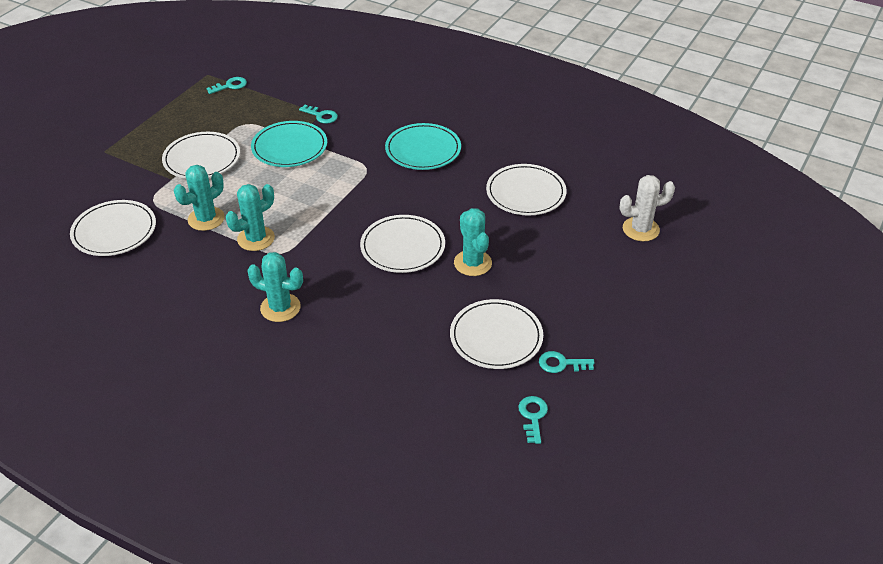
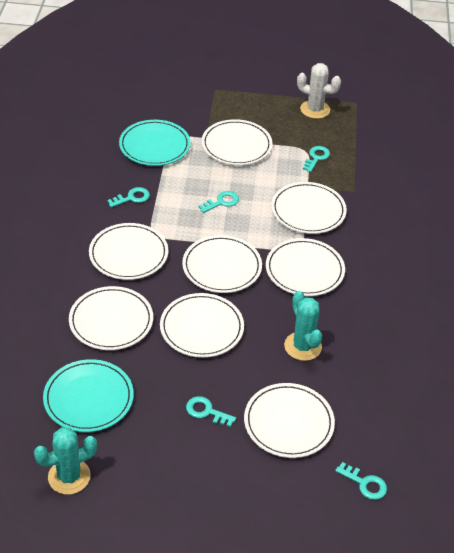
turquoise cactus: [174,165,225,231] [226,184,275,251] [247,252,303,322] [454,208,492,276] = 4 -> [34,428,97,494] [284,291,322,361] = 2
turquoise key: [207,77,247,94] [299,105,338,124] [518,396,548,444] [539,351,594,373] = 4 -> [107,187,150,208] [186,396,236,427] [199,191,239,213] [303,146,330,172] [335,462,387,500] = 5
white plate: [70,200,156,256] [162,132,240,179] [360,215,445,273] [450,299,543,369] [486,164,567,216] = 5 -> [69,286,153,350] [89,223,168,280] [160,293,244,358] [182,235,262,293] [202,119,272,165] [244,383,335,458] [266,238,345,296] [271,182,347,234] = 8

